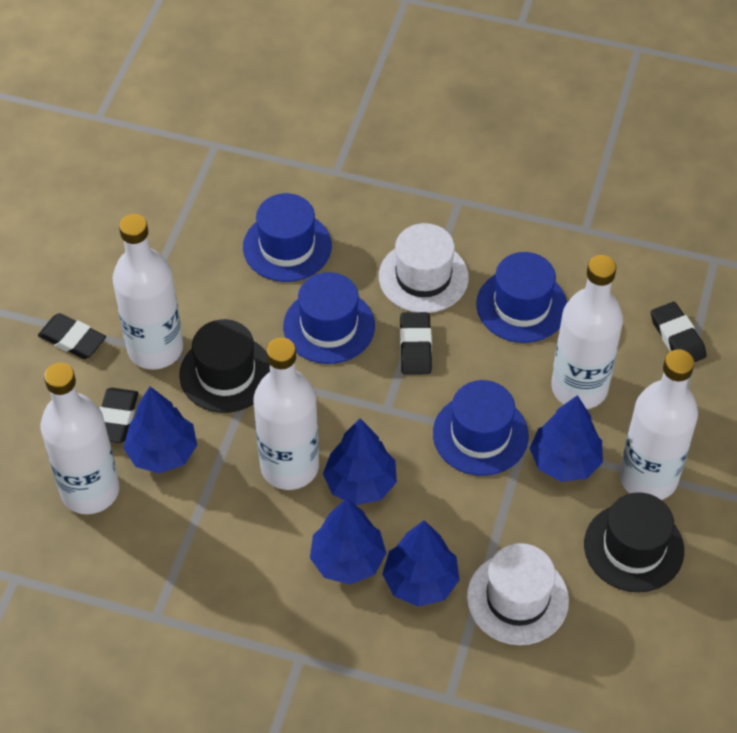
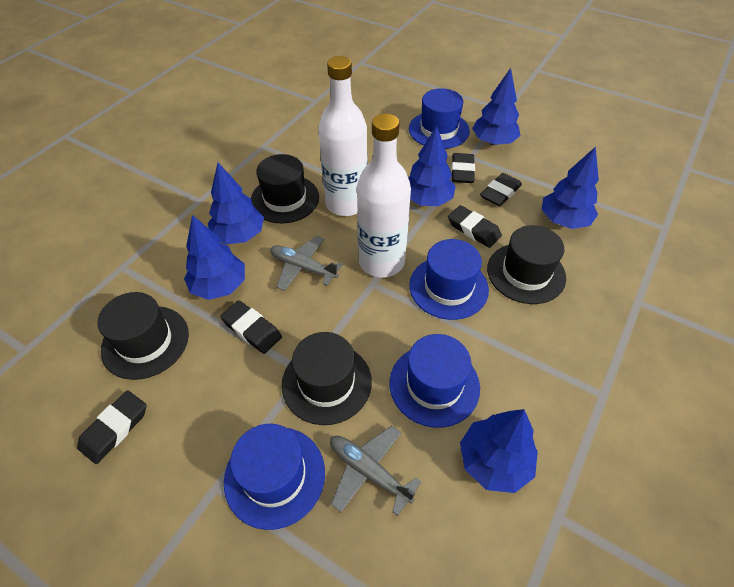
black eraser: [38,313,106,359] [100,388,138,443] [400,312,432,375] [651,302,707,362] = 4 -> [77,390,147,464] [220,300,282,354] [448,205,502,248] [451,153,475,183] [480,173,522,206] = 5
black hat: [179,319,270,413] [584,492,684,592] = 2 -> [97,292,189,380] [251,154,319,223] [282,332,372,425] [487,225,566,304] = 4
blue tree: [123,387,197,474] [310,498,386,585] [323,418,397,505] [382,520,460,607] [530,395,603,482] = 5 -> [184,215,245,300] [208,163,264,244] [409,126,456,206] [460,409,538,493] [472,68,520,145] [541,147,599,229] = 6
grey plane: none = 0 -> [270,236,343,291] [330,426,421,516] = 2
white bottle: [40,363,119,514] [112,214,183,369] [254,338,319,490] [551,255,623,409] [619,349,698,500] = 5 -> [318,56,368,216] [357,113,411,277] = 2
white hat: [379,223,469,313] [467,543,569,645] = 2 -> none = 0

